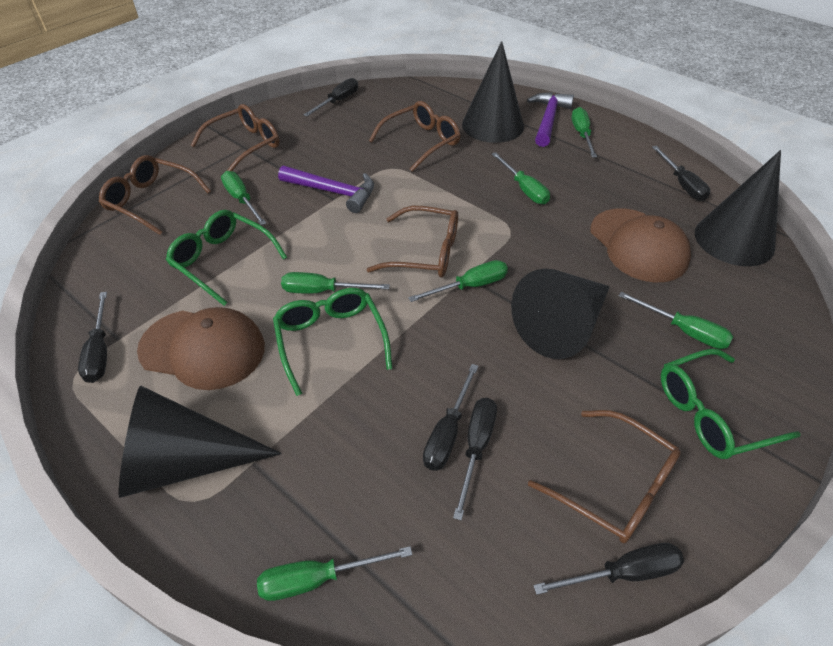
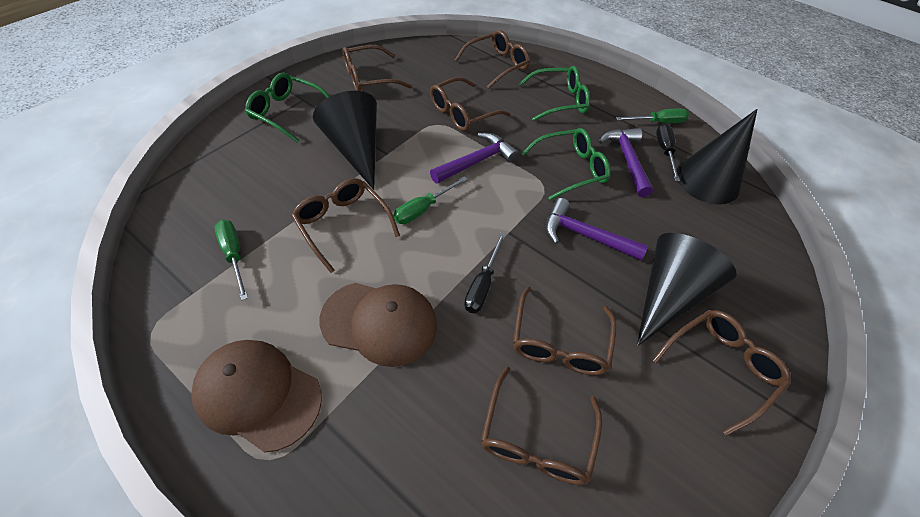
black cone: [119,386,282,498] [462,41,524,143] [511,268,610,359] [695,150,781,266] = 4 -> [313,91,377,190] [637,233,737,346] [676,109,757,205] = 3
black screwdriver: [78,292,107,383] [304,78,358,116] [423,364,479,471] [453,398,497,520] [533,543,684,595] [652,146,710,201] = 6 -> [464,233,506,313] [656,123,680,181] = 2
brown glasses: [99,155,211,235] [191,104,280,171] [366,206,458,277] [369,101,460,172] [528,410,681,544] = 5 -> [292,178,400,273] [343,45,412,91] [430,77,510,131] [455,30,530,89] [481,367,602,485] [513,286,617,375] [652,310,791,436] = 7
green screwdriver: [221,171,267,225] [257,546,412,601] [281,272,390,293] [408,260,508,302] [492,152,550,204] [571,107,597,158] [619,292,733,349] = 7 -> [214,220,248,300] [393,176,468,224] [616,108,689,123] = 3
purple hammer: [278,165,374,213] [527,92,574,147] = 2 -> [430,133,519,184] [546,198,648,261] [599,128,653,197] = 3

